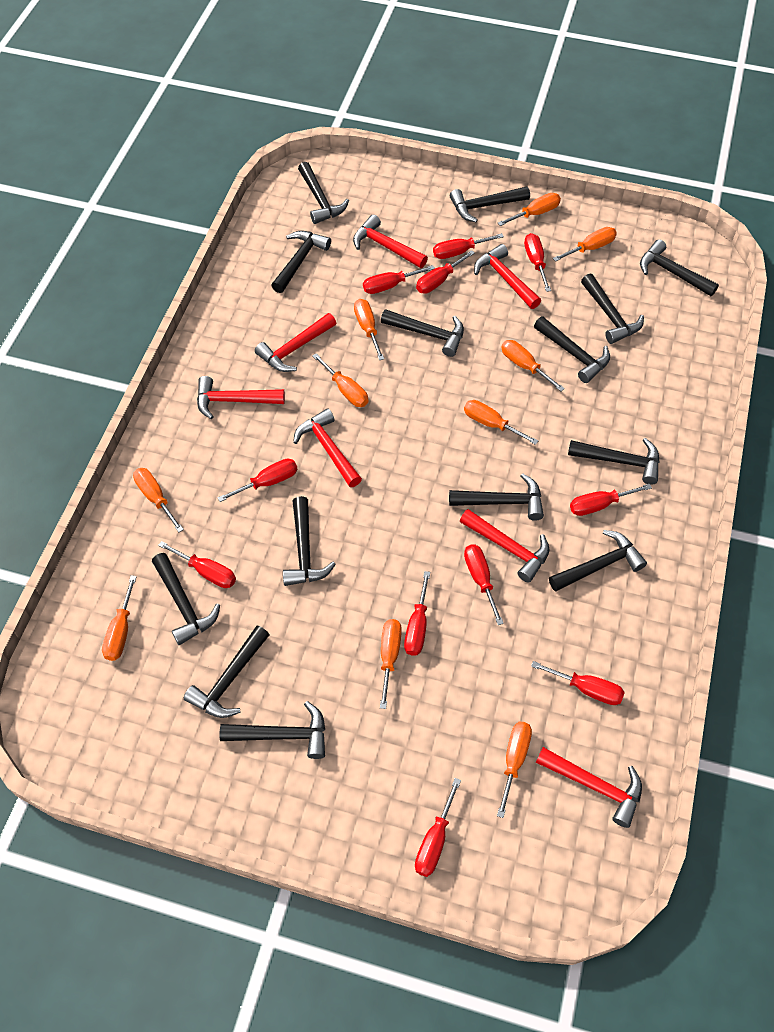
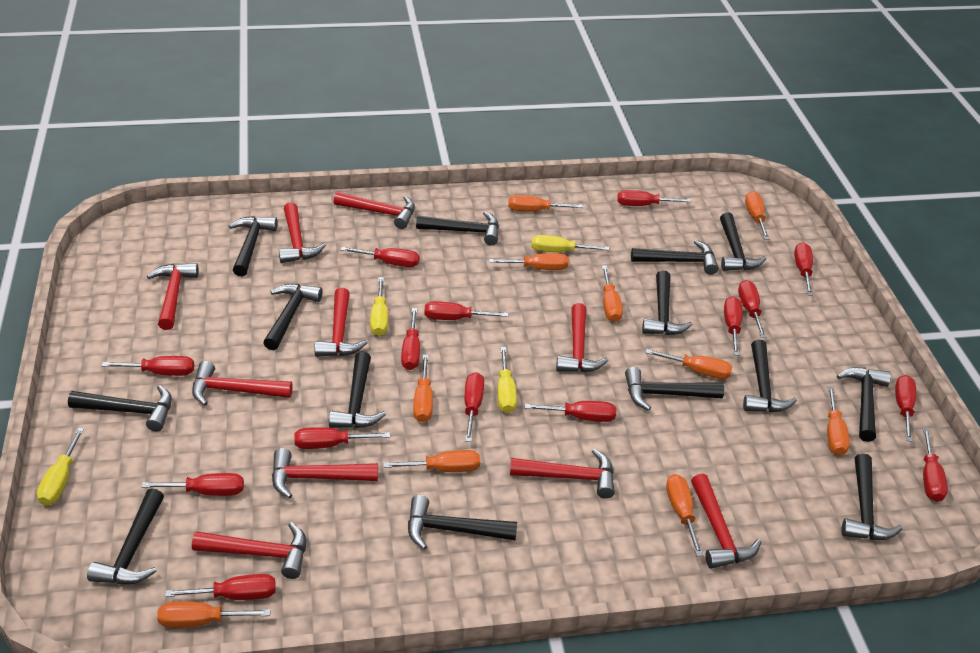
red hammer: [197,376,285,419] [255,313,336,372] [293,408,362,487] [353,215,428,268] [460,509,549,583] [474,244,541,309] [536,747,642,828] = 7 -> [147,263,199,330] [192,361,293,406] [192,522,306,579] [272,448,378,499] [279,203,326,263] [315,288,368,357] [334,192,415,229] [510,449,615,499] [556,303,608,372] [691,474,761,569] = 10
red screwdriver: [158,541,236,588] [217,459,298,502] [363,265,435,294] [404,571,430,656] [415,778,461,877] [416,250,475,294] [433,233,504,259] [464,544,504,625] [524,233,551,292] [531,661,625,705] [570,484,652,516] = 11 -> [102,356,194,376] [142,473,244,496] [165,574,276,600] [294,427,390,449] [341,247,419,267] [401,308,420,370] [424,301,508,320] [464,372,484,442] [525,401,616,422] [617,190,691,206] [724,296,742,356] [738,280,767,338] [794,243,813,296] [895,375,916,442] [923,428,948,502] = 15
yellow screwdriver: none = 0 -> [37,427,84,506] [370,277,388,336] [497,347,517,413] [531,235,609,252] = 4

